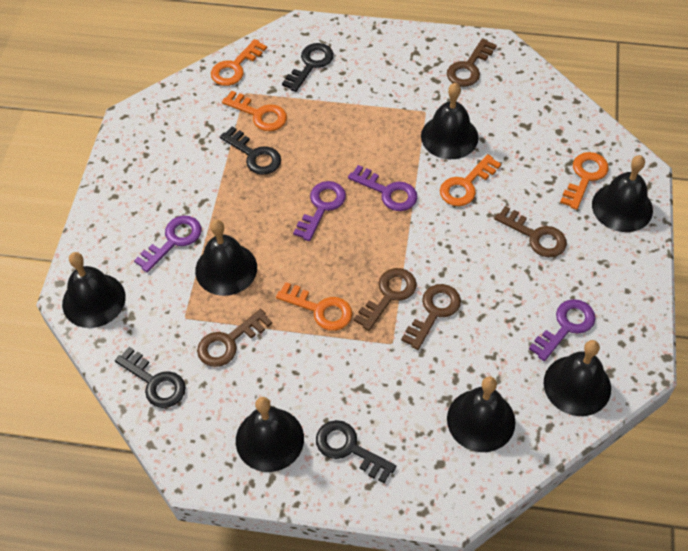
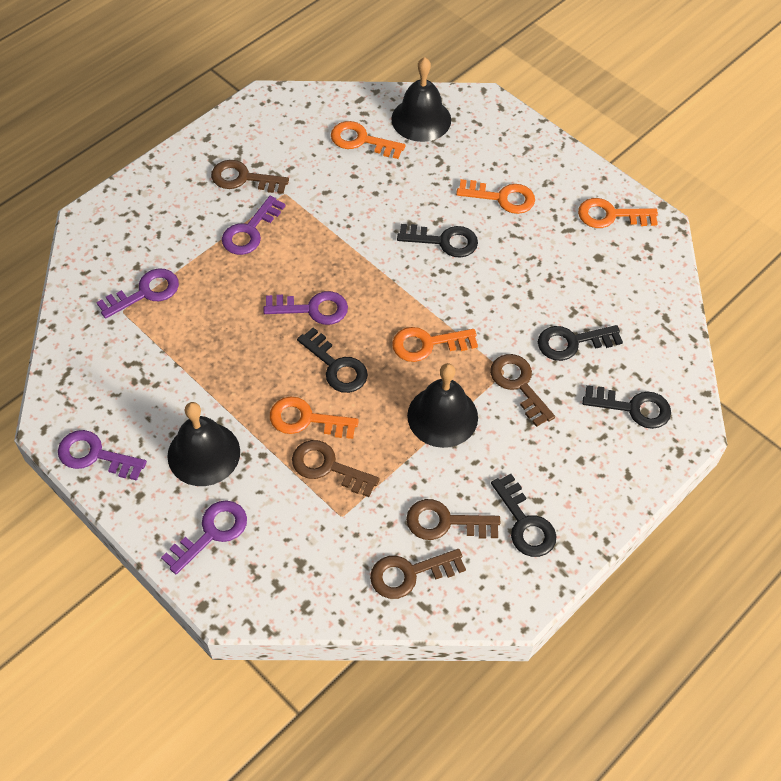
black bell: [62,252,126,328] [195,220,257,296] [236,397,304,472] [421,83,478,159] [447,376,516,452] [544,340,611,416] [592,155,653,232] = 7 -> [167,402,240,486] [391,57,451,142] [407,363,478,448] = 3
black key: [115,347,186,408] [220,126,281,175] [282,43,334,92] [316,420,396,483] = 4 -> [297,327,368,393] [397,224,478,258] [491,474,556,557] [538,325,623,361] [582,385,671,429] = 5
purple key: [134,216,201,273] [293,181,346,241] [348,165,417,211] [529,299,595,361] = 4 -> [58,430,147,481] [96,268,179,319] [161,501,247,575] [222,196,286,255] [263,291,348,325] = 5

